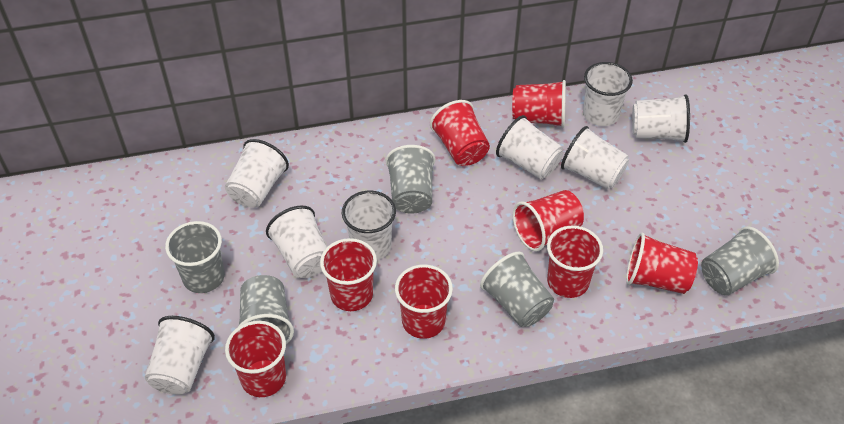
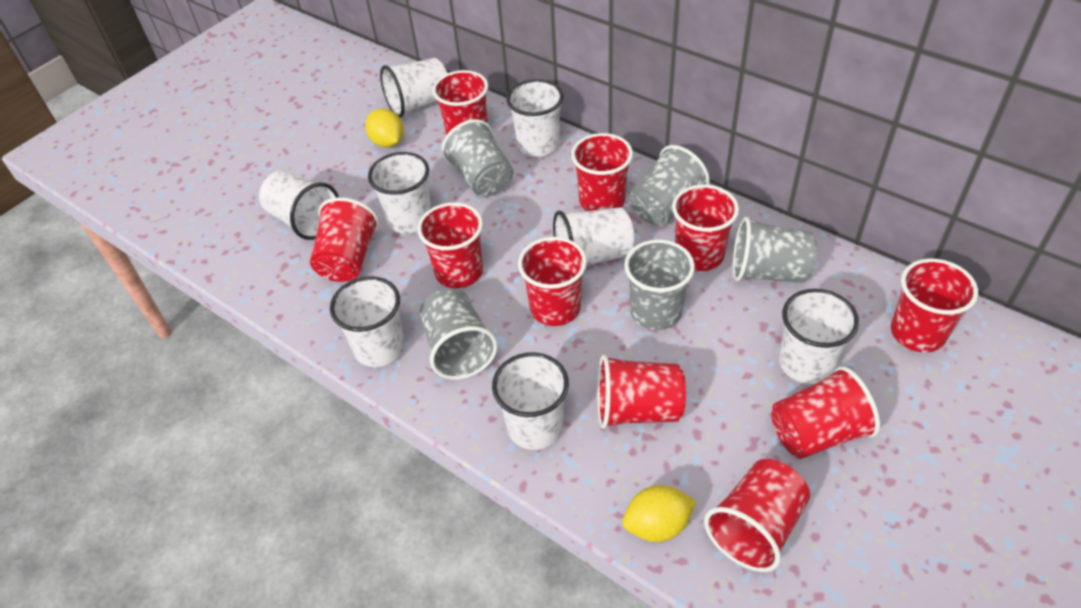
red cup: [225,321,286,397] [320,238,377,311] [395,264,453,339] [430,100,490,166] [512,80,566,128] [513,190,584,252] [547,226,603,298] [626,233,698,294] = 8 -> [310,197,379,282] [418,202,483,288] [432,70,488,135] [518,237,587,326] [571,133,633,211] [597,355,686,429] [672,184,739,271] [704,459,810,572] [771,366,880,459] [891,259,978,352] = 10
yellow lemon: none = 0 -> [365,109,404,148] [622,485,696,542] = 2

